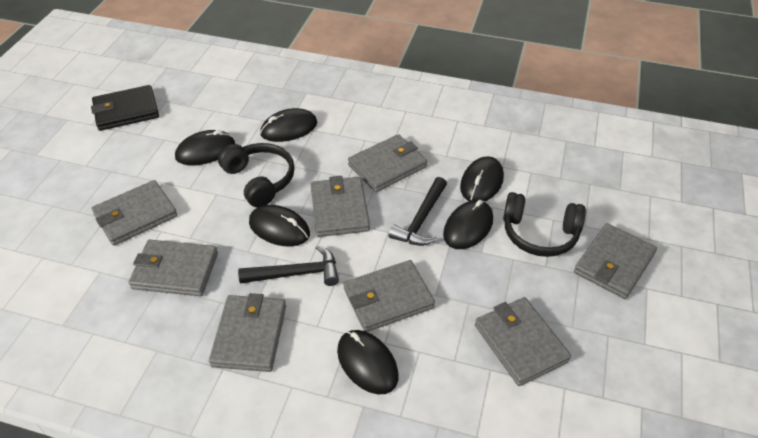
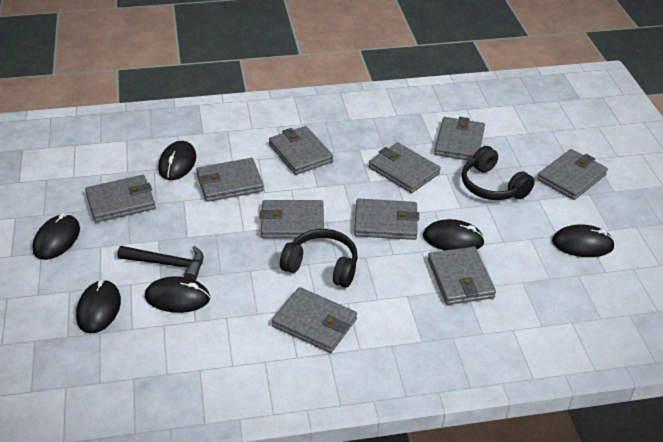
black hammer: [238,245,339,286] [389,177,447,246] = 2 -> [118,246,203,280] = 1
black wallet: [91,85,159,131] = 1 -> none = 0
grey wallet: [92,180,177,246] [129,240,218,296] [209,293,286,372] [311,176,370,237] [343,260,435,332] [348,134,427,192] [475,297,571,386] [574,223,657,299] = 8 -> [85,175,155,222] [196,158,264,202] [260,200,324,238] [269,126,334,175] [272,287,357,353] [354,199,419,240] [369,143,441,193] [428,247,496,305] [434,117,485,161] [537,149,608,200] = 10

